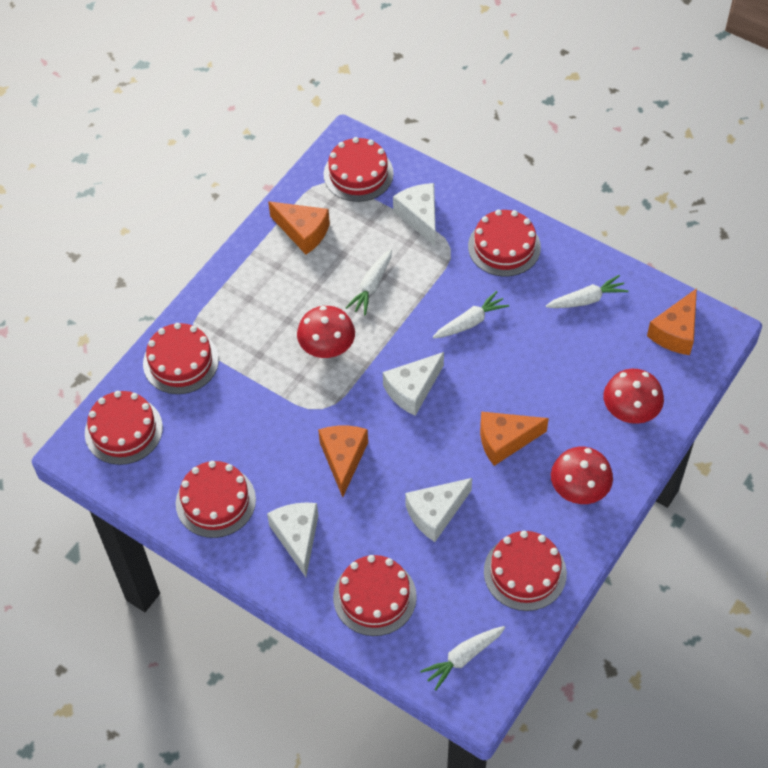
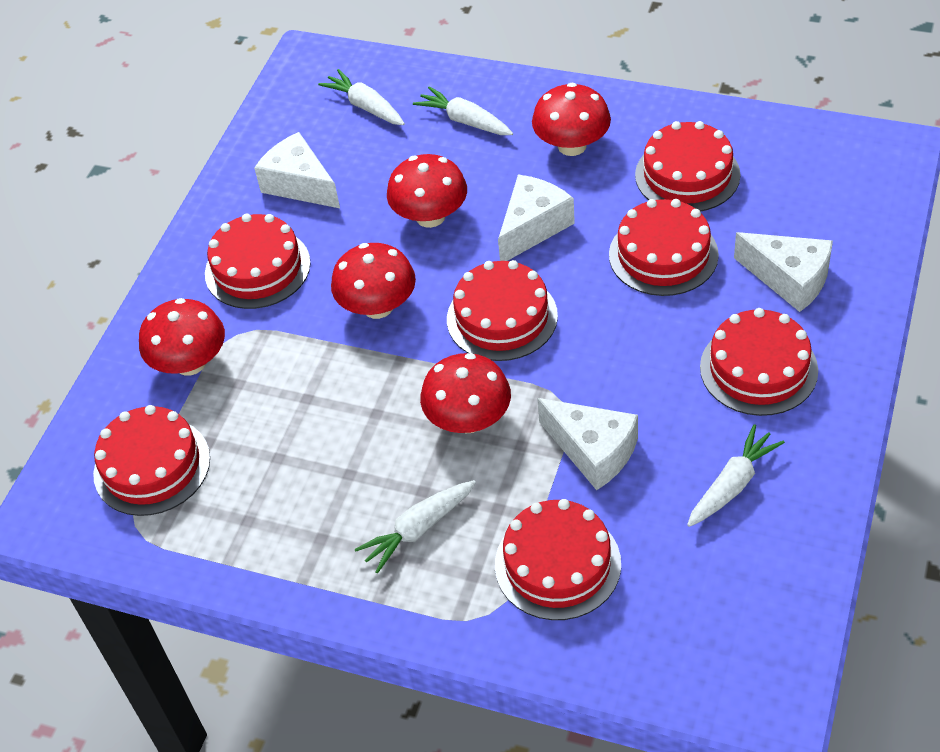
orange cheese: [268,201,330,254] [318,426,368,497] [480,412,549,466] [647,288,697,355] = 4 -> none = 0
red mushroom: [297,306,355,358] [551,447,613,504] [604,369,664,424] = 3 -> [139,298,225,376] [331,243,416,319] [387,154,467,228] [420,353,511,433] [532,83,611,156] = 5

